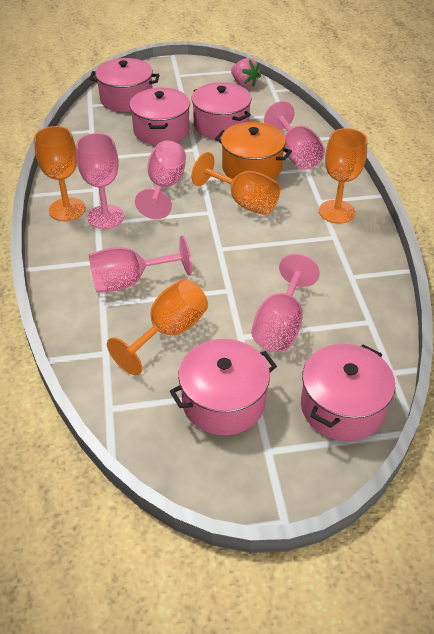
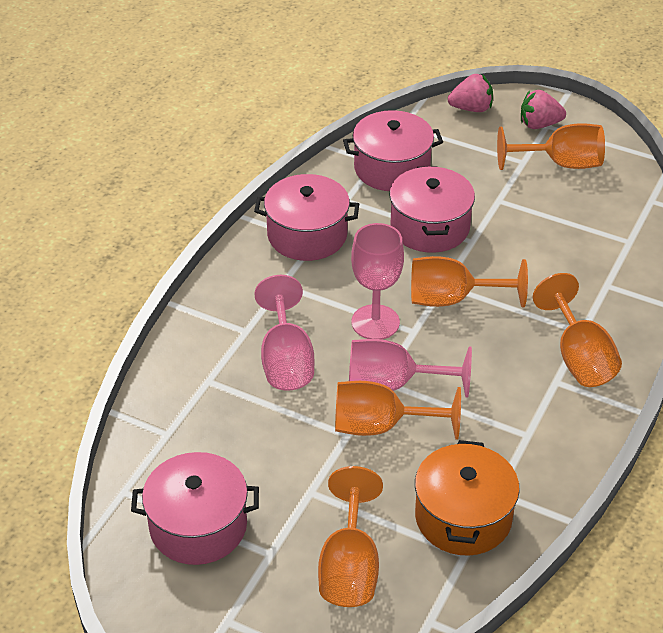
orange goblet: [34,126,86,221] [107,279,208,375] [192,152,281,215] [319,128,368,224] = 4 -> [318,466,383,607] [335,381,461,440] [411,256,528,307] [497,123,605,170] [533,273,622,387] = 5
pink goblet: [76,133,124,229] [89,235,192,293] [135,141,186,219] [251,254,320,352] [264,101,325,170] = 5 -> [254,275,314,391] [349,339,472,398] [351,223,404,339] = 3
pink pot: [89,58,159,112] [130,88,190,145] [170,339,277,435] [191,82,252,139] [301,344,395,441] = 5 -> [131,452,259,565] [254,174,359,261] [343,110,443,191] [390,166,475,253] = 4
pink strawberry: [231,58,261,87] = 1 -> [448,74,493,112] [521,90,566,129] = 2

